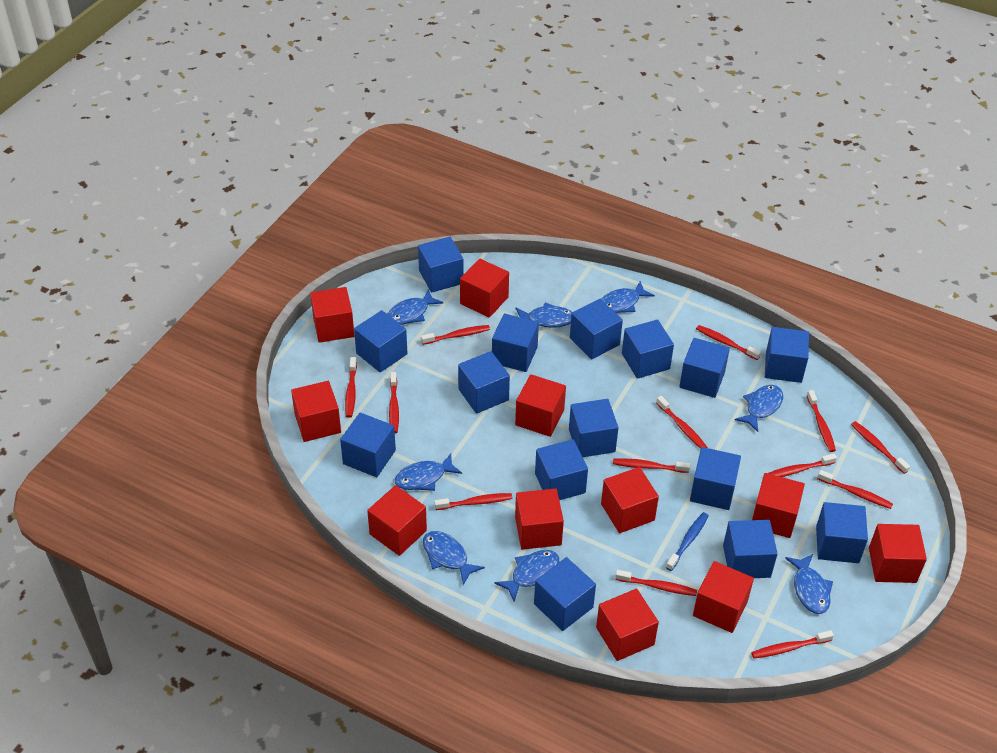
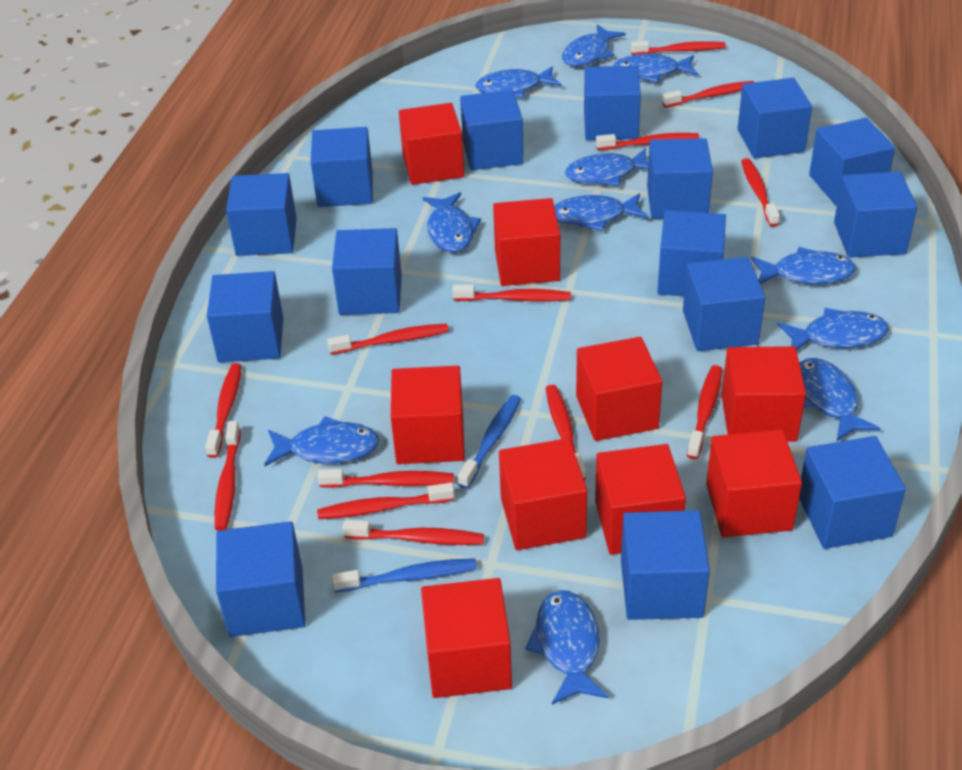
blue fish: [388,290,444,325] [395,453,462,491] [423,531,485,585] [494,550,559,602] [515,302,572,328] [601,281,655,313] [735,385,783,432] [785,554,833,614] = 8 -> [264,416,379,466] [423,192,481,252] [476,66,562,98] [525,590,608,705] [554,193,648,231] [562,24,626,67] [565,148,648,186] [613,54,698,83] [751,247,856,284] [778,308,889,350] [799,358,881,441] = 11
blue toothbrush: [666,512,709,571] = 1 -> [332,558,477,592] [458,395,521,489] = 2
red cube: [291,381,341,442] [310,287,354,343] [367,485,427,556] [460,259,509,318] [515,374,566,437] [515,488,564,550] [596,589,659,661] [601,467,659,533] [693,561,754,633] [752,473,805,538] [869,524,927,583] = 11 -> [391,366,465,464] [399,103,464,185] [421,578,512,698] [493,198,560,286] [499,438,587,550] [576,337,662,441] [595,444,686,555] [706,429,802,537] [721,346,806,442] = 9

